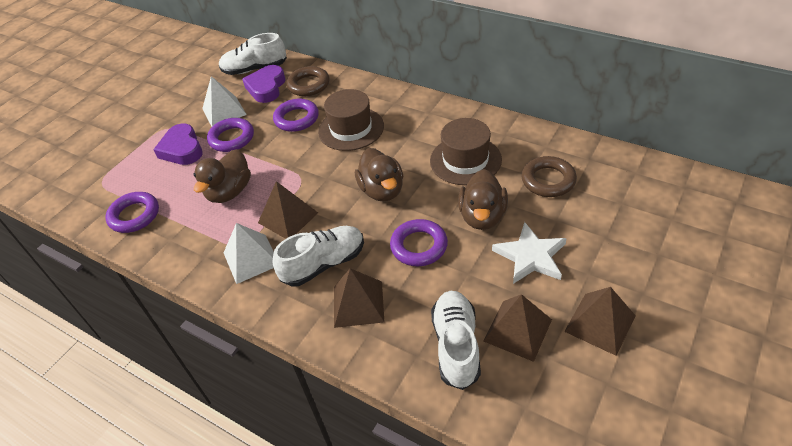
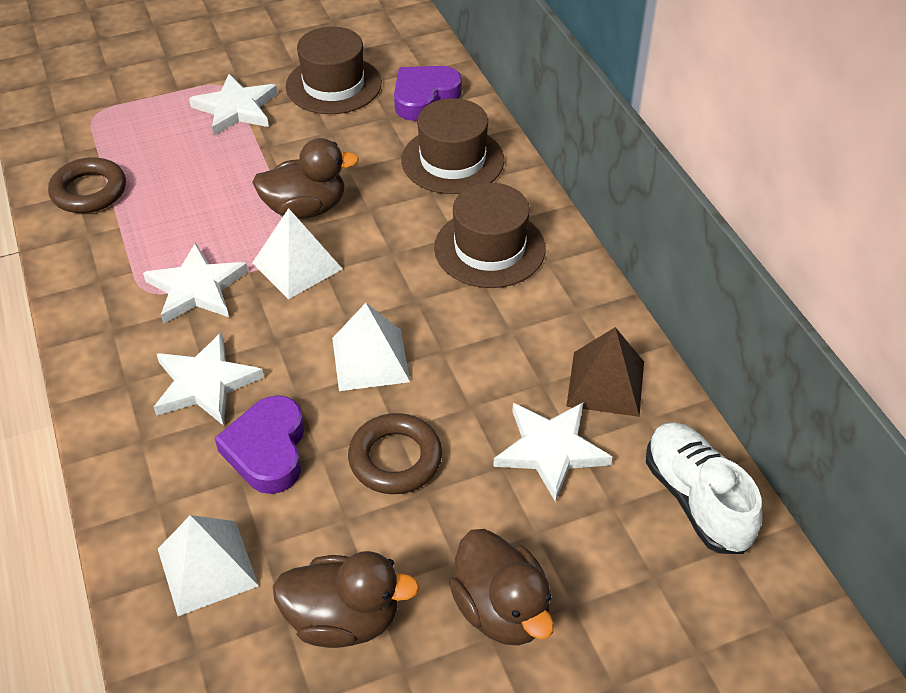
brown hat: [318,89,384,151] [430,118,502,185] = 2 -> [286,26,382,114] [401,98,504,194] [434,183,546,288] = 3
brown pyramid: [258,181,318,239] [334,268,384,328] [483,294,552,362] [564,287,636,356] = 4 -> [566,327,644,417] = 1
purple ring: [105,192,159,233] [207,118,254,152] [273,99,319,132] [390,219,448,266] = 4 -> none = 0
white pyramid: [202,76,247,127] [224,223,274,284] = 2 -> [158,515,259,616] [252,208,342,299] [332,303,410,391] = 3
white shoe: [219,33,287,75] [273,226,364,286] [431,291,481,390] = 3 -> [646,422,762,554] = 1
white star: [492,222,567,284] = 1 -> [143,242,248,324] [154,332,264,426] [189,74,278,136] [493,403,612,502] = 4

